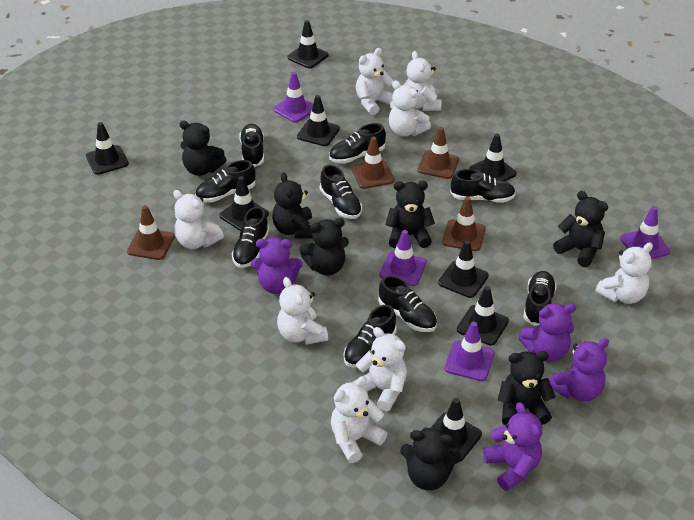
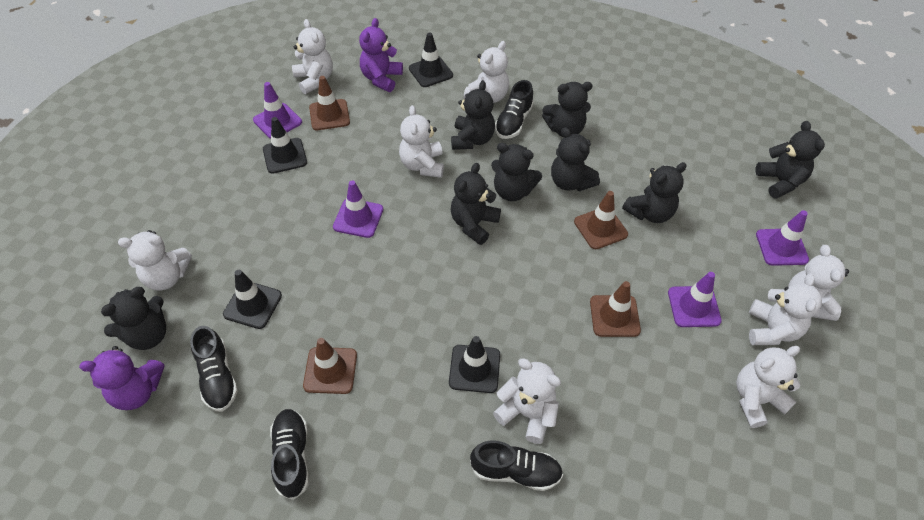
black shoe: [195,160,256,203] [232,207,269,268] [239,124,264,167] [320,165,362,219] [329,123,386,163] [344,305,397,368] [378,275,437,332] [450,169,516,203] [523,271,557,326] = 9 -> [190,326,238,412] [270,409,309,500] [470,441,563,491] [495,80,534,139] = 4
black teddy bear: [179,121,227,176] [272,172,313,238] [299,218,349,276] [385,181,435,248] [400,426,461,490] [498,351,556,425] [553,191,608,267] = 7 -> [101,287,166,350] [451,80,495,150] [451,163,501,245] [491,143,542,201] [542,82,593,137] [551,127,600,191] [622,162,687,223] [755,121,825,199] = 8
black traffic cone: [86,122,129,175] [219,176,269,231] [287,20,329,68] [297,95,340,146] [433,398,482,462] [438,240,489,298] [457,286,509,345] [469,134,517,181] = 8 -> [223,270,282,329] [263,117,307,174] [409,33,453,87] [449,336,500,393] = 4
purple teddy bear: [251,237,302,294] [483,402,542,491] [518,303,576,362] [549,338,609,401] = 4 -> [79,346,165,410] [359,18,403,92] = 2

